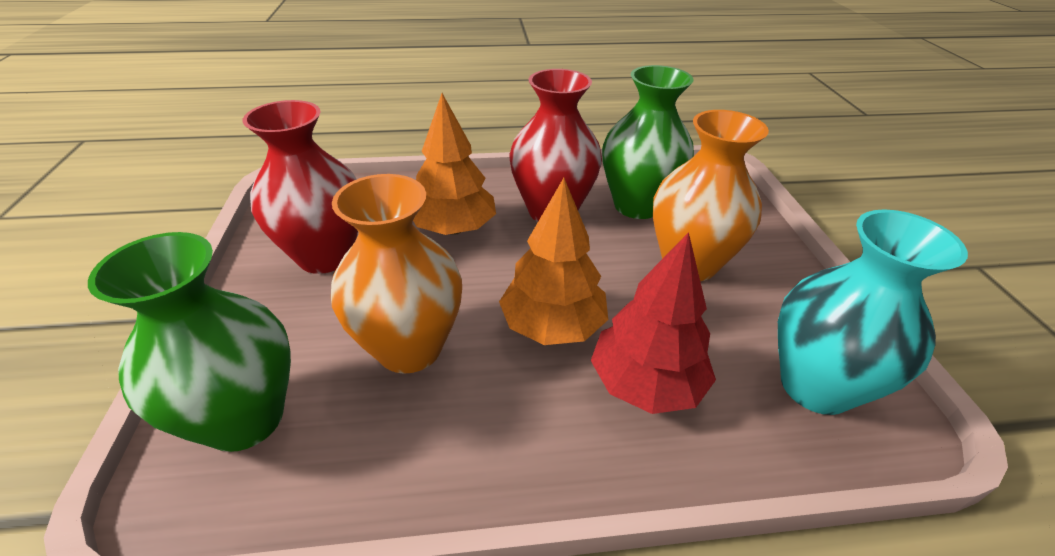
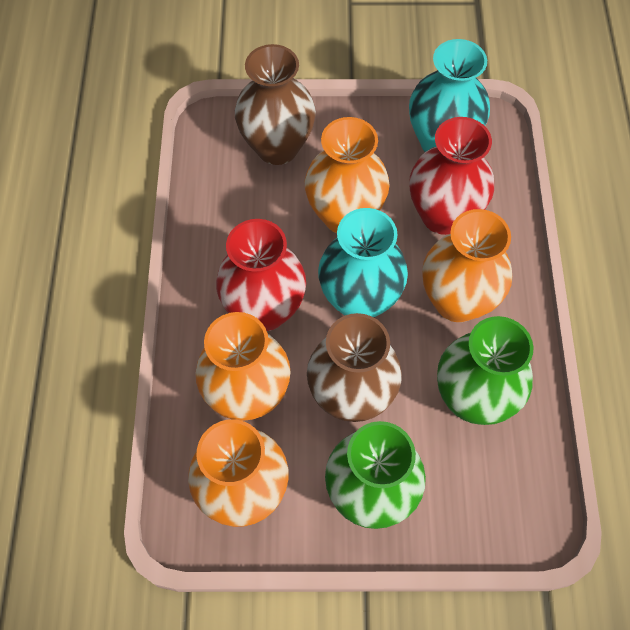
brown vase: none = 0 -> [235,44,316,165] [307,313,402,422] = 2
orange tree: [413,93,496,235] [499,178,608,345] = 2 -> none = 0
orange vase: [331,174,462,374] [653,110,769,281] = 2 -> [188,419,288,527] [195,312,291,421] [304,117,389,233] [422,209,512,322] = 4
red tree: [591,232,716,414] = 1 -> none = 0
turquoise vase: [778,209,968,415] = 1 -> [318,208,408,317] [409,39,490,152] = 2

